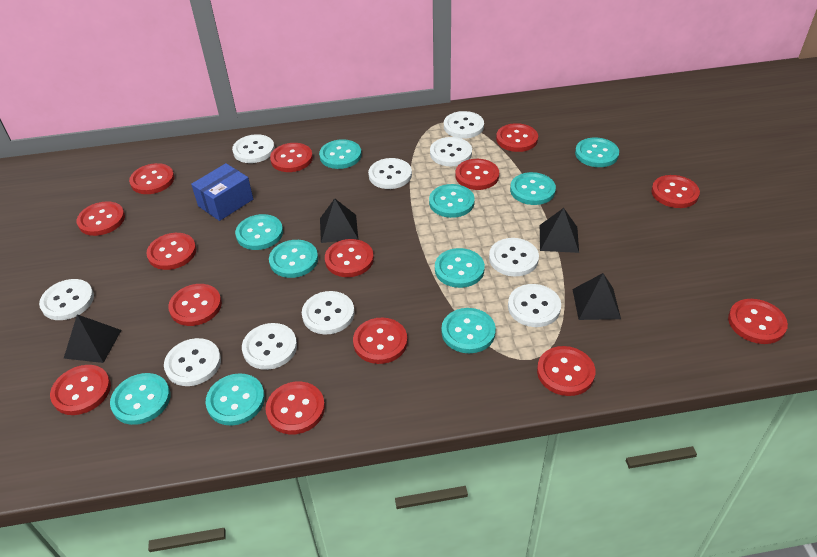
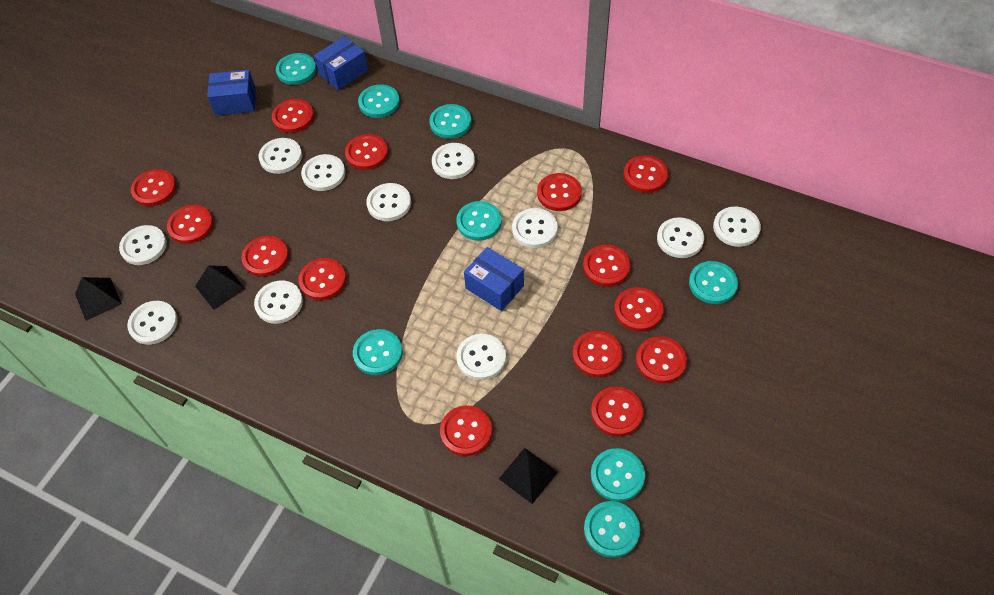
black pyramid: [64,314,121,363] [320,199,358,243] [540,208,579,253] [572,273,621,320] = 4 -> [75,277,122,321] [195,265,245,310] [499,448,558,504] = 3
blue box: [191,163,253,221] = 1 -> [207,70,256,115] [314,36,368,90] [464,247,524,311] = 3
turquoise button: [110,373,170,425] [206,373,265,426] [235,214,283,250] [269,240,318,278] [319,139,362,169] [429,184,475,218] [435,248,485,288] [442,308,496,353] [510,172,556,205] [575,138,619,167] = 10 -> [276,53,316,85] [353,329,403,375] [358,84,400,118] [429,104,471,139] [456,201,502,241] [584,501,640,558] [591,448,645,502] [689,261,738,304] = 8
white button: [39,279,94,320] [164,338,221,386] [232,134,275,163] [242,323,297,370] [302,291,355,334] [368,158,412,189] [430,137,472,166] [444,111,484,139] [489,238,539,276] [508,284,561,327] = 10 -> [119,225,167,265] [127,301,178,345] [254,281,303,324] [259,138,302,174] [301,154,345,191] [366,183,411,221] [432,143,475,179] [456,334,506,380] [512,208,558,248] [657,217,704,258] [713,207,761,247] = 11

